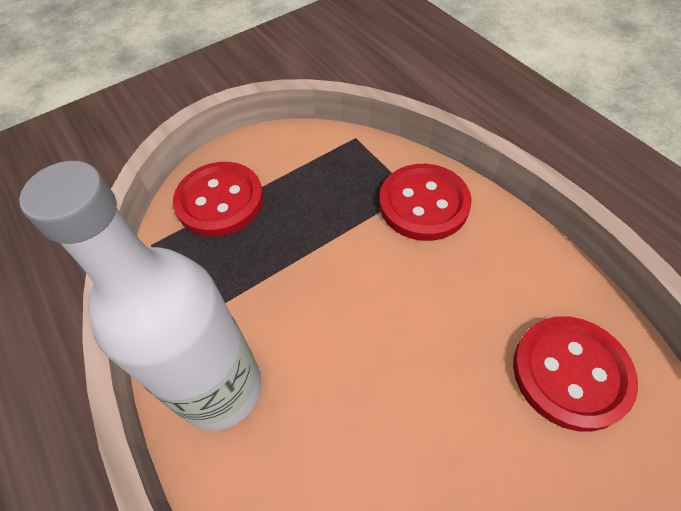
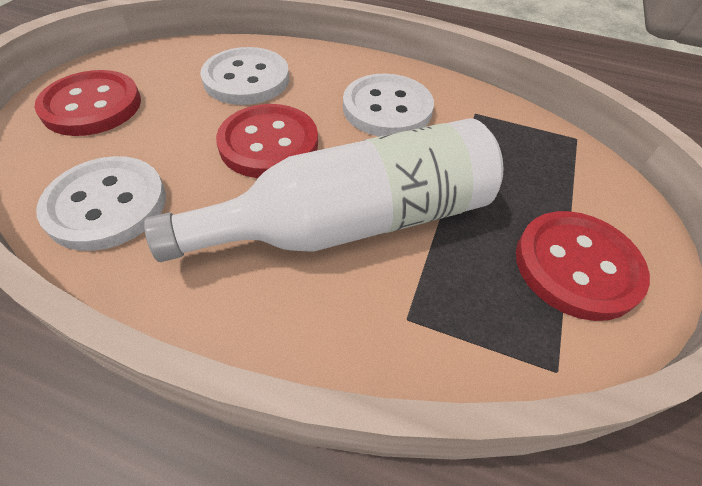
white button: none = 0 -> [36,156,166,251] [200,47,289,105] [343,74,434,137] = 3

